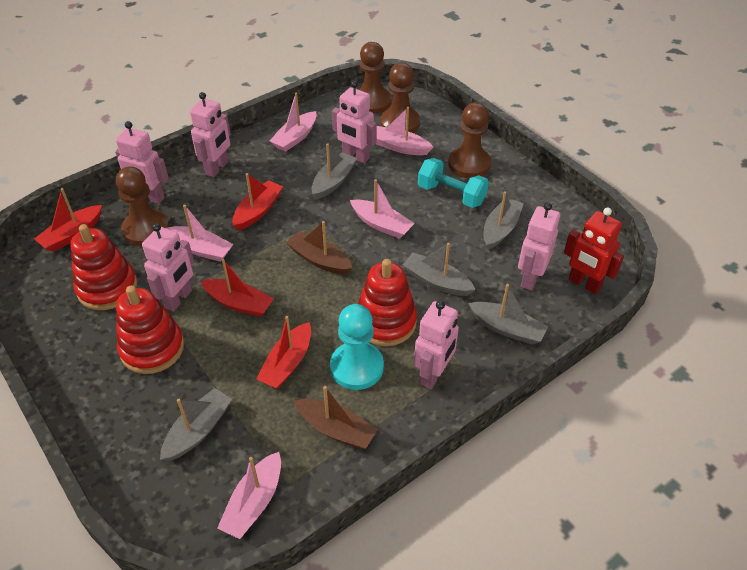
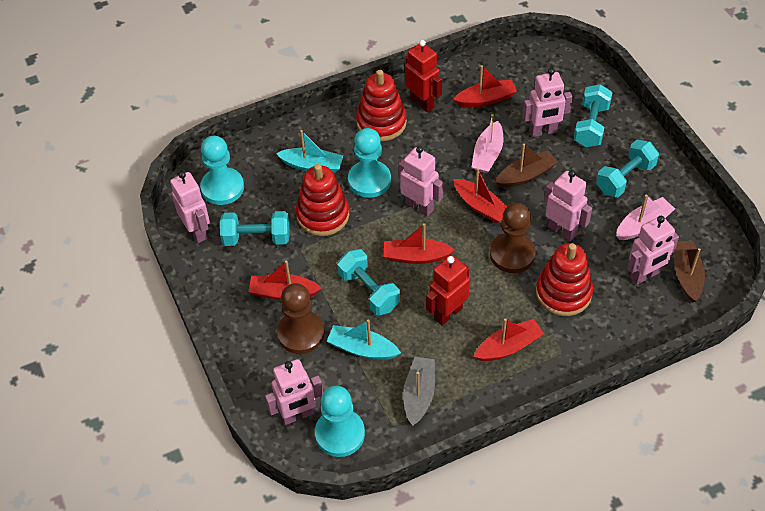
brown pawn: [116,166,169,246] [358,42,392,114] [380,63,420,133] [448,102,491,179] = 4 -> [277,283,325,354] [490,203,536,273] = 2
grey boat: [160,388,232,461] [312,143,357,199] [403,243,476,296] [468,284,548,345] [483,191,524,249] = 5 -> [403,357,435,426] = 1
pink boat: [166,205,234,262] [217,452,281,539] [270,92,317,152] [350,179,415,239] [376,107,433,155] = 5 -> [472,114,503,174] [616,195,675,240] = 2
red boat: [34,188,102,252] [200,259,274,317] [232,173,283,230] [256,316,311,388] = 4 -> [248,261,322,300] [384,223,455,264] [453,65,517,107] [453,168,507,223] [474,318,544,361] = 5
red robot: [564,207,624,294] = 1 -> [405,40,442,112] [426,255,470,326] = 2
turquoise boat: none = 0 -> [276,130,343,173] [327,320,401,360] = 2
turquoise dumbbell: [418,158,489,208] = 1 -> [220,211,290,246] [337,249,400,315] [574,84,613,147] [596,140,659,197] = 4
turquoise pawn: [330,304,384,390] = 1 -> [200,136,244,205] [315,386,365,457] [348,128,391,198] = 3

